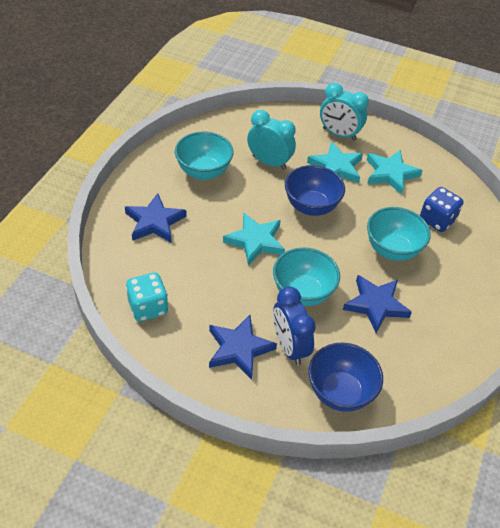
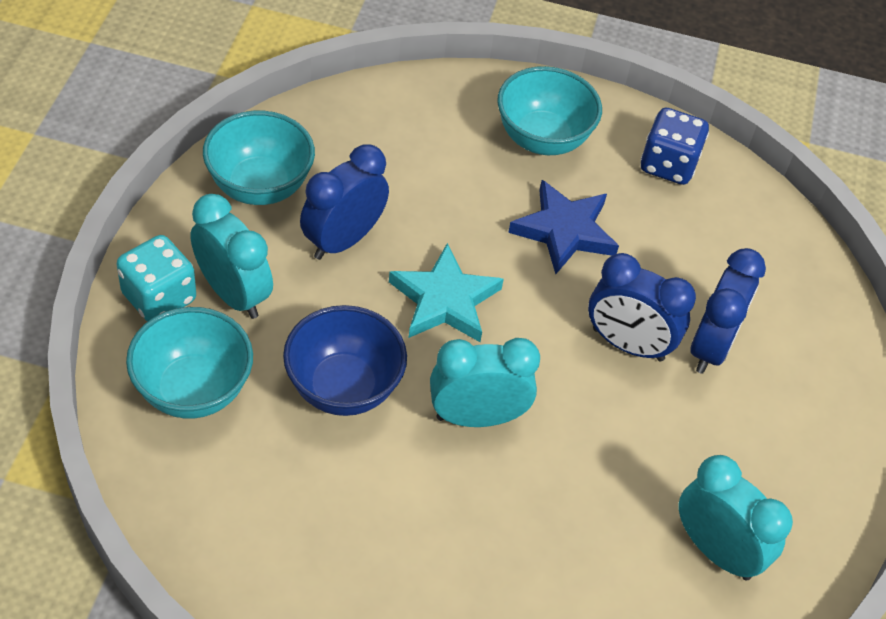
blue bowl: [285,165,345,216] [308,343,383,412] = 2 -> [283,305,407,416] = 1
blue clock: [273,286,316,365] = 1 -> [300,145,389,260] [588,253,696,362] [690,248,766,374] = 3
blue star: [125,193,187,243] [209,315,277,380] [343,275,412,333] = 3 -> [508,180,619,274] = 1
turquoise clock: [247,110,296,170] [320,83,369,141] = 2 -> [190,194,273,319] [430,338,540,427] [679,455,793,581] = 3
turquoise star: [223,212,285,266] [307,141,363,183] [367,150,423,195] = 3 -> [389,243,504,342] = 1

